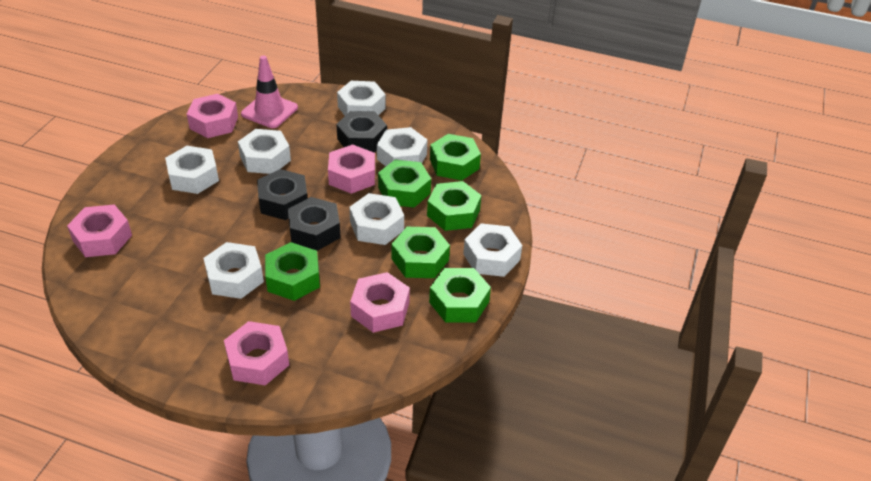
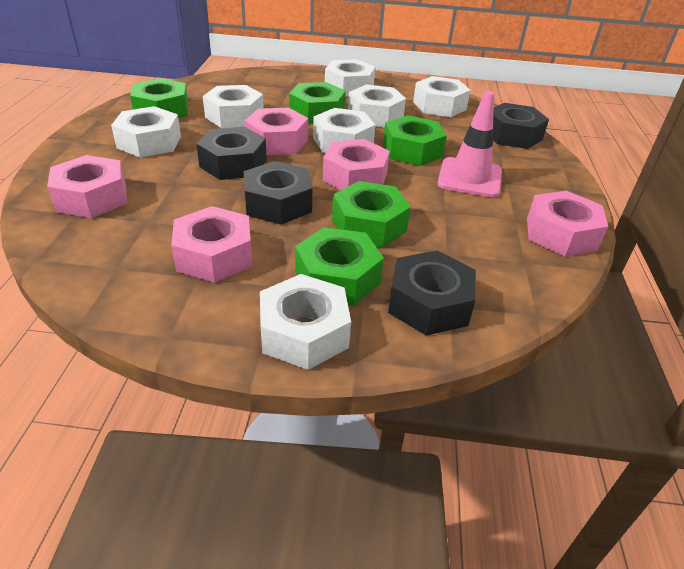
black nut: [257,169,308,220] [288,197,341,251] [336,111,387,153] = 3 -> [196,127,267,180] [244,161,312,225] [388,251,476,336] [493,103,549,149] = 4
green nut: [265,242,320,301] [378,160,431,207] [392,227,450,278] [427,181,482,231] [429,268,491,323] [430,134,481,181] = 6 -> [130,78,188,118] [289,82,346,124] [295,227,384,306] [332,181,411,248] [383,115,447,166] = 5

